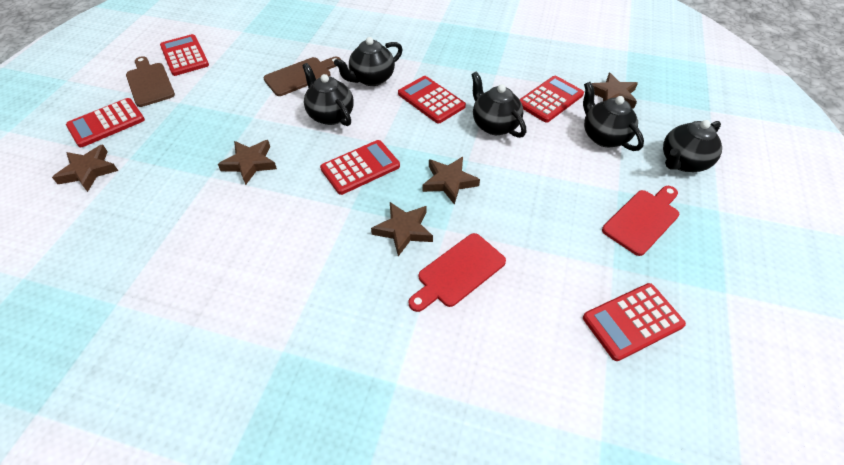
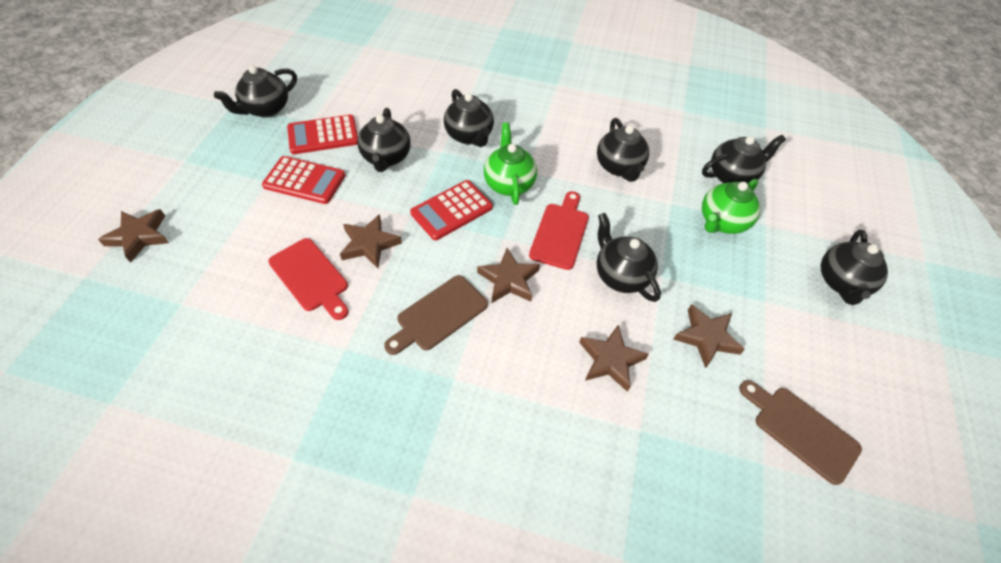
black teapot: [302,63,354,126] [334,37,403,86] [471,72,526,138] [583,82,644,151] [663,120,722,172] = 5 -> [214,65,297,118] [357,108,411,172] [444,89,494,147] [597,118,649,182] [597,213,661,302] [702,135,786,183] [820,230,888,305] = 7
green teapot: none = 0 -> [484,123,537,205] [702,179,760,234] = 2
red calculator: [66,98,145,147] [160,34,209,76] [320,140,400,195] [398,76,466,124] [519,76,584,123] [583,283,686,361] = 6 -> [262,156,346,204] [287,115,358,154] [410,180,493,240] = 3

